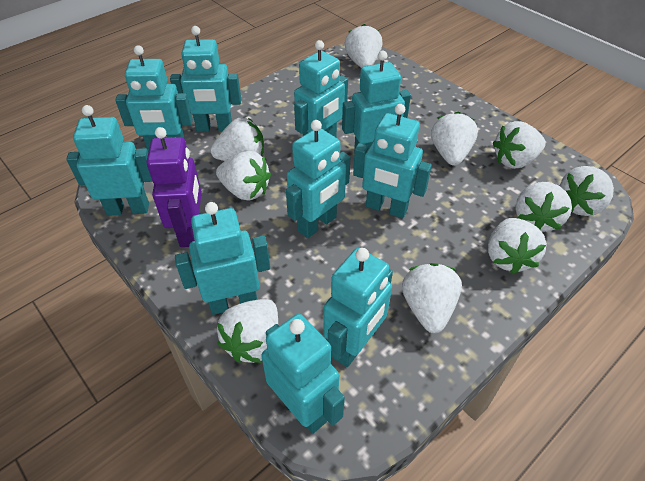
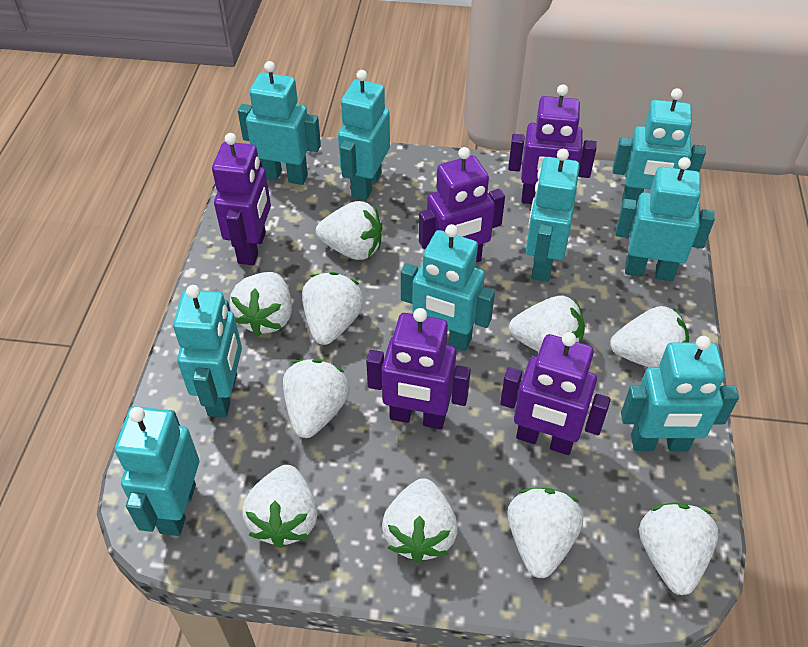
purple robot: [146,127,202,247] = 1 -> [212,133,271,265] [366,308,471,429] [419,147,505,263] [500,332,611,455] [508,84,597,204] = 5
turquoise robot: [66,105,153,216] [115,45,193,152] [170,26,241,132] [175,202,270,315] [261,314,345,434] [286,120,351,238] [294,40,348,137] [323,248,393,367] [342,51,411,152] [353,104,432,218] = 10 -> [115,406,199,536] [173,285,242,417] [238,61,321,185] [338,70,390,201] [401,224,495,351] [526,149,580,282] [613,88,706,206] [615,157,715,281] [621,336,739,451] = 9

